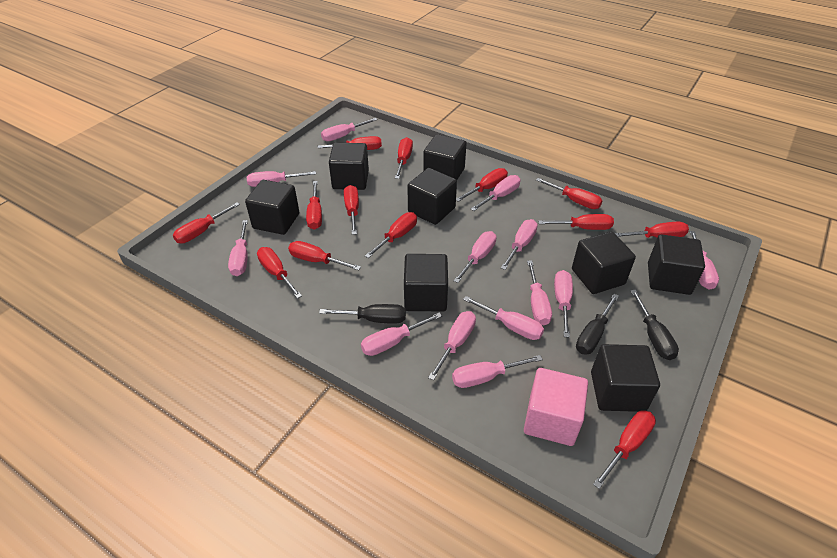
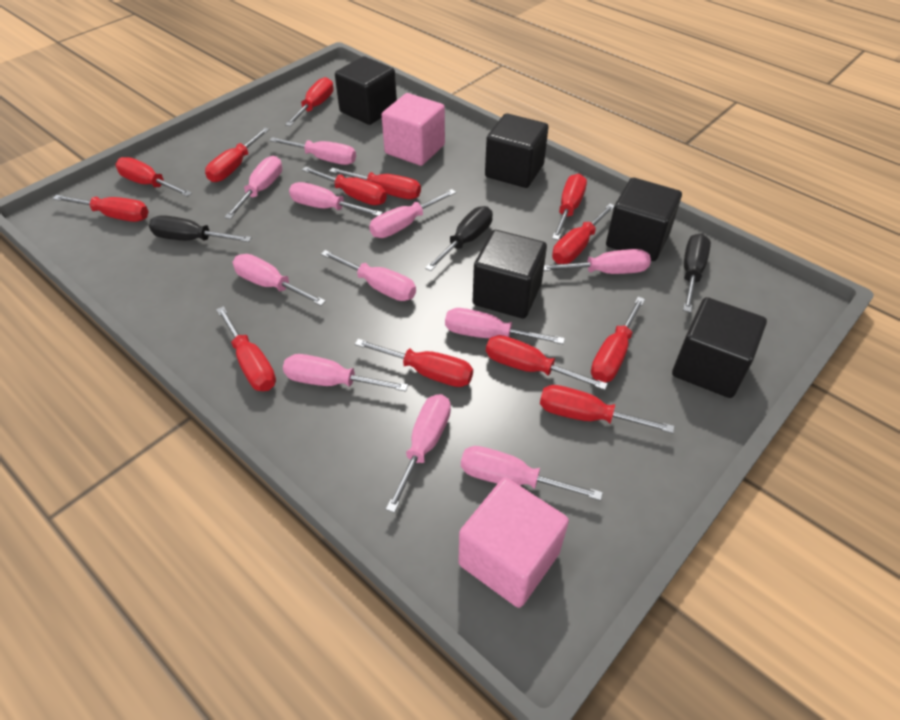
black cube: [245,180,299,235] [329,143,369,190] [404,254,448,311] [407,168,457,225] [423,134,467,180] [572,231,636,294] [591,344,660,412] [648,234,705,295] = 8 -> [335,56,397,125] [473,230,547,319] [485,113,549,188] [606,178,682,261] [672,297,767,398] = 5
pink cube: [524,368,588,446] = 1 -> [382,93,445,166] [458,478,569,608] = 2
pink screwdriver: [228,220,248,276] [247,171,316,187] [321,118,378,141] [361,312,442,356] [428,311,476,381] [452,355,543,388] [454,231,497,283] [463,296,544,340] [471,175,520,211] [501,219,538,270] [527,261,552,325] [554,270,573,338] [690,231,719,290] = 13 -> [225,156,282,219] [232,254,326,306] [269,137,356,165] [283,354,408,392] [289,182,383,216] [321,250,416,301] [369,189,456,238] [386,394,451,513] [445,308,565,344] [461,446,603,501] [544,249,651,274] = 11

